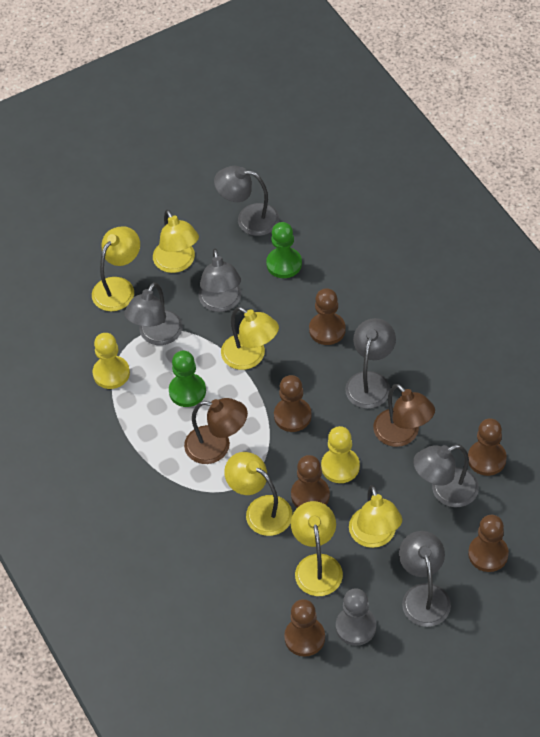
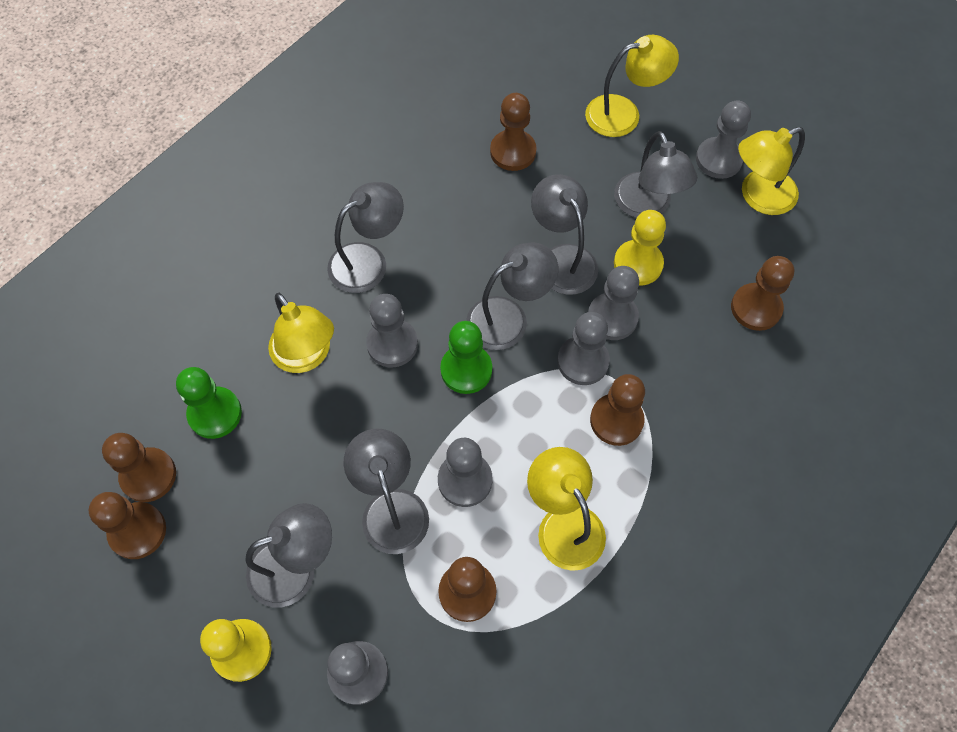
brown lamp: [184,398,248,464] [373,384,435,447] = 2 -> none = 0
grey pawn: [336,588,376,646] = 1 -> [327,641,388,705] [366,294,418,367] [438,438,493,507] [557,312,610,385] [588,266,639,340] [696,100,751,179] = 6
yellow lamp: [92,226,140,311] [153,210,199,273] [221,307,279,370] [224,452,293,536] [291,501,343,596] [349,485,402,548] = 6 -> [268,293,334,373] [527,447,606,571] [585,35,679,137] [738,127,805,215] = 4

